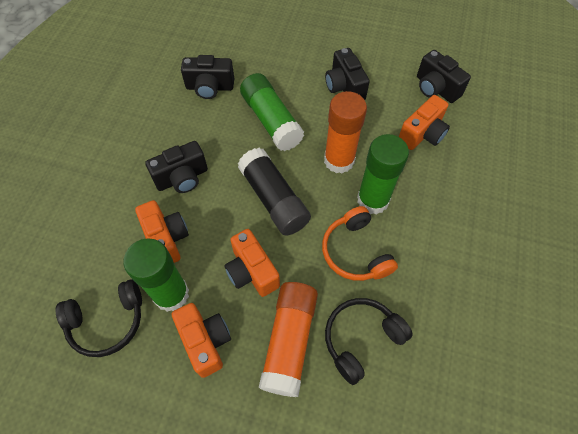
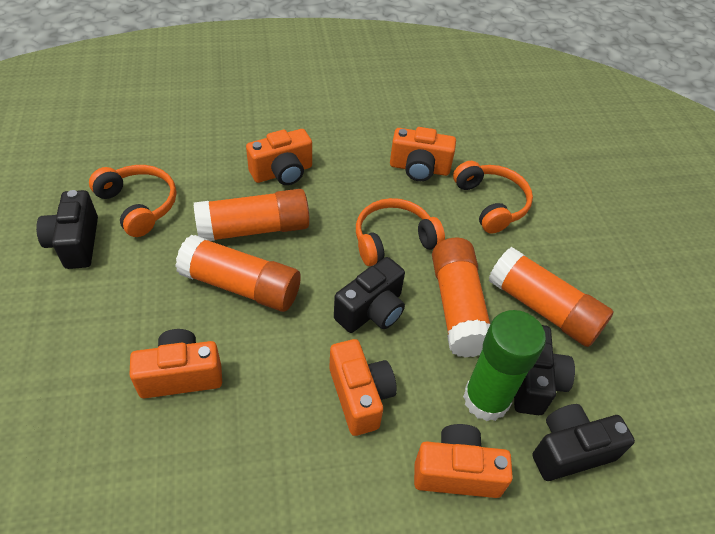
black glue stick: [238,148,311,236] = 1 -> none = 0
black headphones: [55,279,142,357] [325,298,413,385] = 2 -> none = 0
green glue stick: [123,238,189,312] [240,73,304,151] [357,134,409,215] = 3 -> [463,310,546,421] = 1
orange camera: [135,200,189,263] [172,303,231,378] [224,229,280,297] [399,95,450,150] = 4 -> [130,329,222,399] [246,129,312,185] [329,339,397,436] [390,127,456,181] [414,424,513,498] = 5
orange glue stick: [259,282,318,397] [324,91,367,174] = 2 -> [175,235,301,312] [194,189,310,241] [432,238,490,358] [488,247,613,347] = 4
orange headphones: [322,206,398,281] = 1 -> [89,165,176,237] [356,198,445,266] [453,161,533,234] = 3

